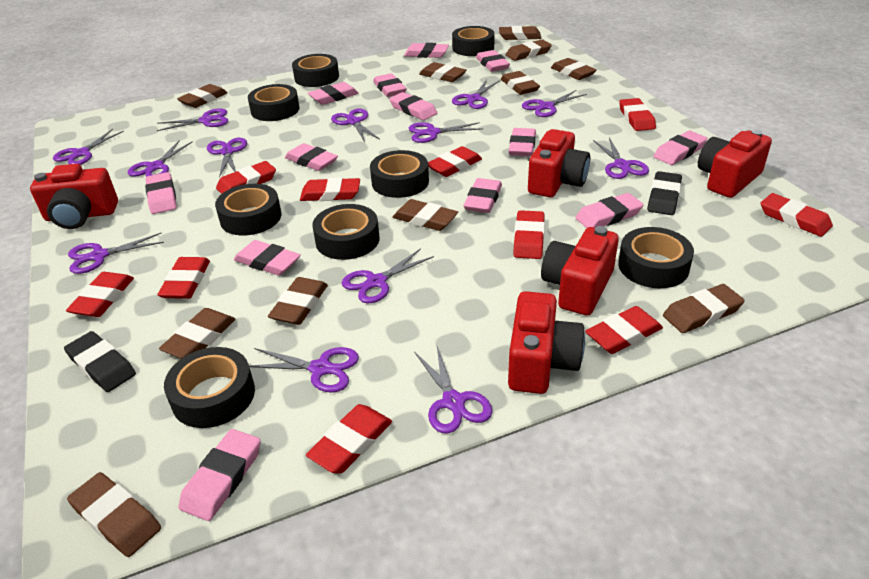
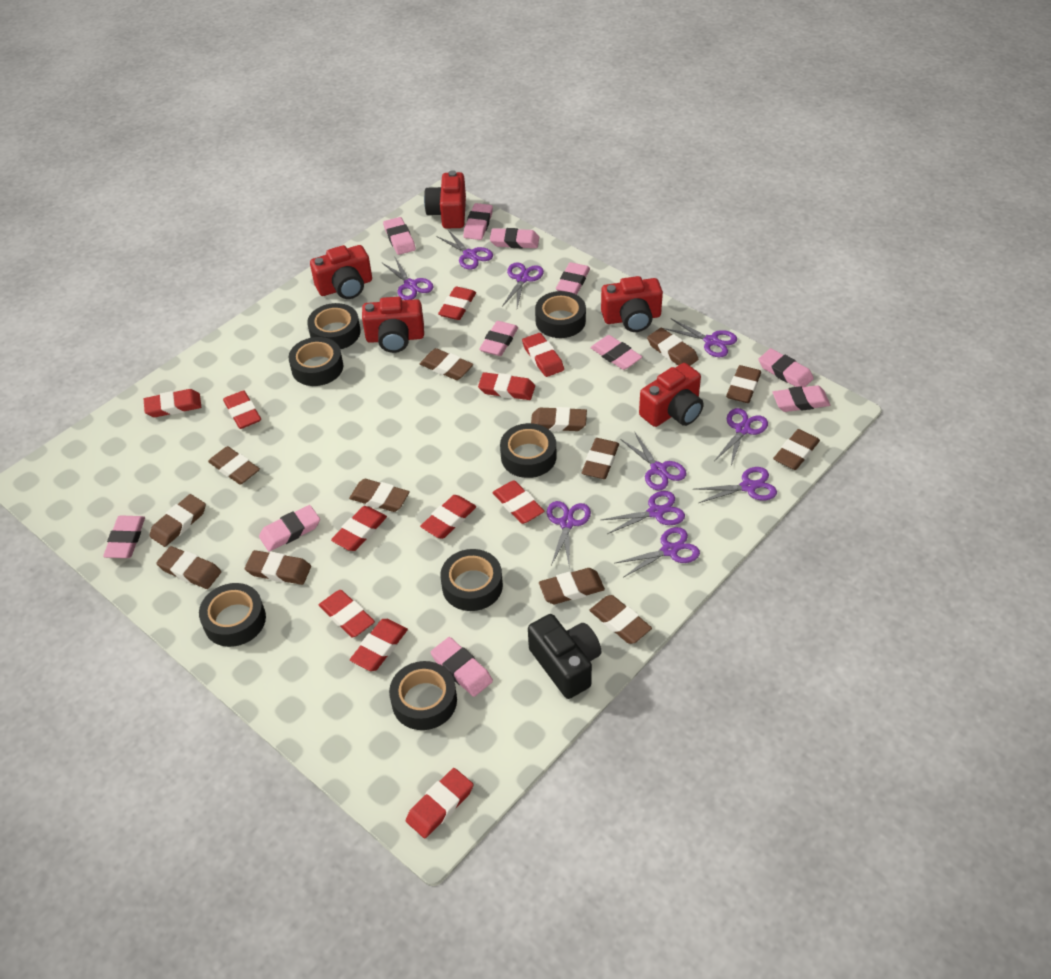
black camera: none = 0 -> [528,614,601,699] = 1
black eraser: [64,331,136,392] [647,171,682,215] = 2 -> none = 0
black tape: [164,347,255,428] [215,184,281,235] [248,84,300,121] [292,54,339,87] [312,204,380,260] [370,150,429,198] [452,26,495,56] [618,227,694,288] = 8 -> [199,583,266,647] [288,337,343,386] [307,303,361,349] [389,661,457,730] [440,549,503,611] [500,423,556,478] [535,291,586,338] = 7
brown eraser: [67,472,161,557] [159,308,236,359] [177,84,228,108] [268,277,328,325] [393,199,458,231] [419,62,467,82] [499,26,541,40] [501,71,540,95] [506,39,552,61] [551,58,597,80] [663,284,745,333] = 11 -> [149,494,206,547] [156,546,221,589] [208,446,260,485] [245,550,311,585] [349,479,410,512] [420,348,473,380] [531,407,587,431] [539,568,605,604] [582,438,619,479] [589,595,652,644] [647,328,698,366] [726,365,761,403] [773,429,820,470] = 13
pink eraser: [145,172,177,214] [179,429,261,521] [234,240,301,276] [285,143,338,171] [308,82,359,105] [373,73,407,97] [389,92,438,120] [404,43,449,58] [463,178,502,213] [476,50,510,72] [509,128,536,156] [575,193,644,228] [653,131,707,165] = 13 -> [103,516,145,558] [259,505,320,551] [383,217,416,255] [431,637,493,697] [463,203,493,240] [479,321,518,356] [490,228,539,248] [556,262,590,295] [590,335,642,370] [759,348,814,387] [772,385,830,412] = 11
purple scissors: [53,129,124,165] [68,233,164,274] [128,140,193,177] [157,108,228,131] [207,138,247,178] [249,347,359,393] [331,108,380,142] [342,248,434,303] [409,122,482,143] [414,346,492,434] [452,79,499,109] [522,90,587,117] [593,137,649,179] = 13 -> [382,258,434,300] [436,229,493,270] [502,262,544,308] [547,501,591,569] [601,491,685,534] [614,527,700,578] [620,431,686,490] [663,319,737,357] [695,467,777,503] [714,408,768,465] = 10
red eraser: [66,272,134,317] [157,257,210,299] [216,161,276,194] [300,178,360,201] [306,404,392,474] [428,146,482,177] [513,210,545,259] [585,306,663,354] [619,98,656,131] [760,193,833,237] = 10 -> [144,389,201,417] [223,390,261,429] [319,590,375,637] [331,506,387,551] [350,619,408,671] [406,768,473,838] [420,495,476,539] [438,287,476,320] [478,372,535,400] [492,480,545,524] [522,333,564,377] = 11

